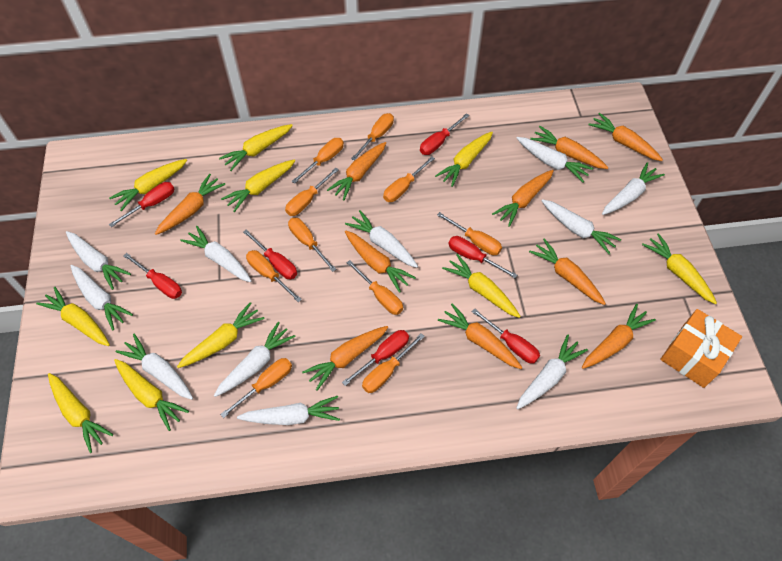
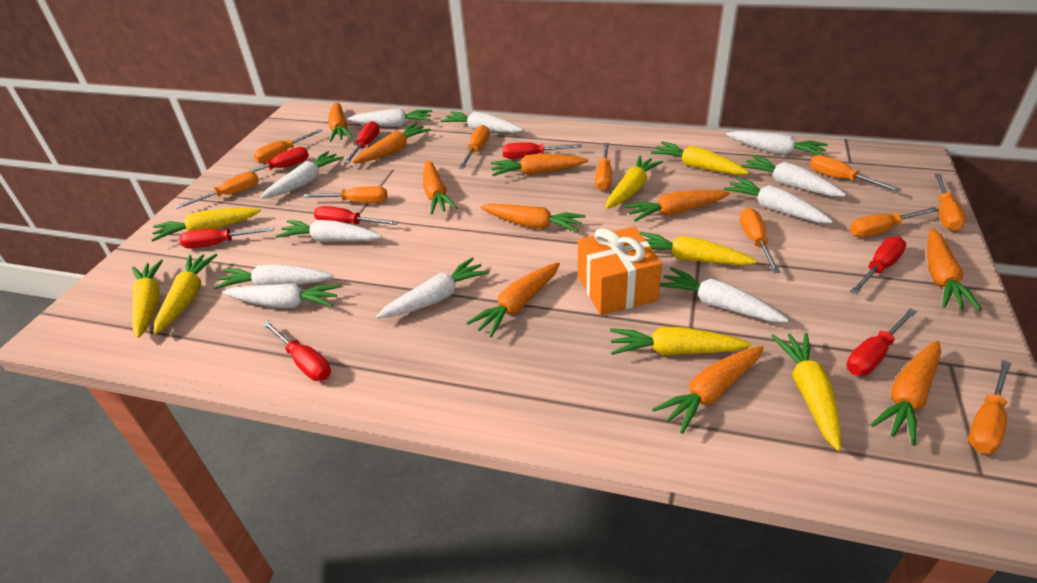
red screwdriver: [109,182,174,227] [124,253,182,299] [243,229,297,279] [342,330,409,386] [420,113,470,155] [449,236,517,278] [472,308,540,363] = 7 -> [180,227,274,249] [230,147,309,178] [262,320,331,381] [314,206,398,225] [344,121,380,163] [502,142,582,159] [846,308,917,376] [850,236,906,295] = 8
yellow carrot: [36,287,110,346] [48,373,113,453] [109,159,187,211] [114,359,189,431] [177,302,265,368] [219,124,293,171] [221,160,295,212] [435,132,493,187] [442,254,521,318] [642,233,717,304] = 10 -> [132,259,163,338] [151,208,261,242] [154,254,217,334] [605,156,663,209] [610,327,752,356] [640,232,757,265] [651,141,749,175] [771,333,841,451] = 8

